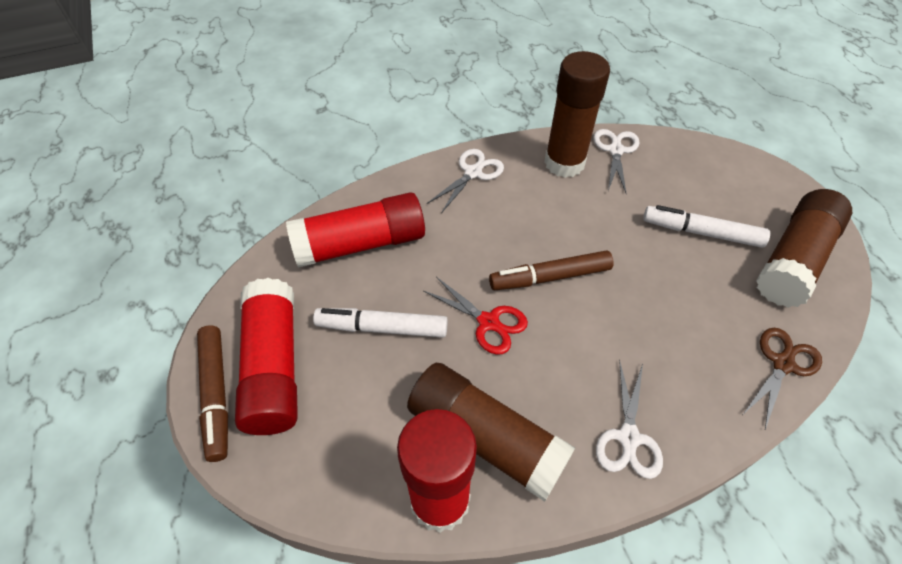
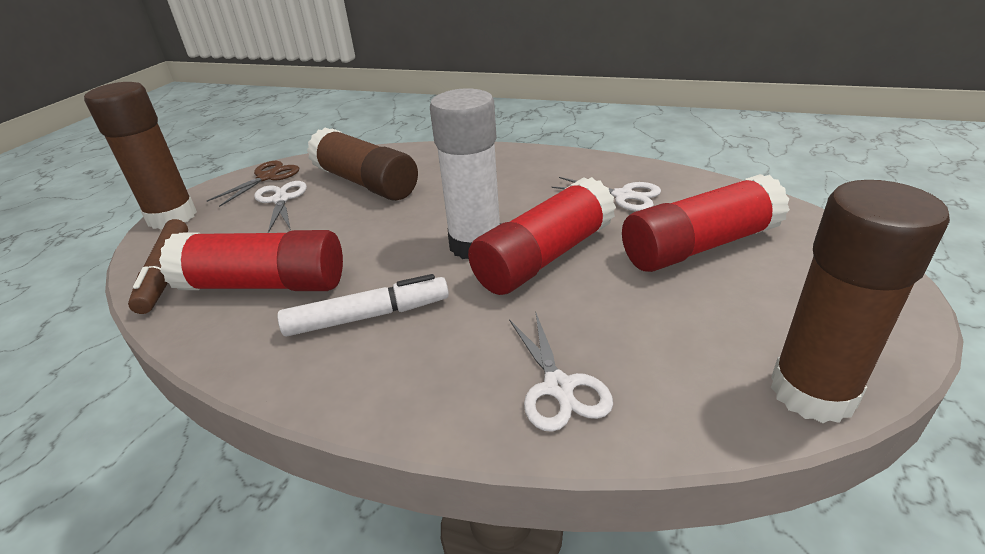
brown marker: [197,325,228,462] [489,250,614,290] = 2 -> [128,219,188,314] = 1
red scissors: [424,277,528,355] = 1 -> none = 0
white glue stick: none = 0 -> [430,88,500,259] = 1
white marker: [313,308,448,338] [643,205,770,248] = 2 -> [277,274,449,337] = 1

